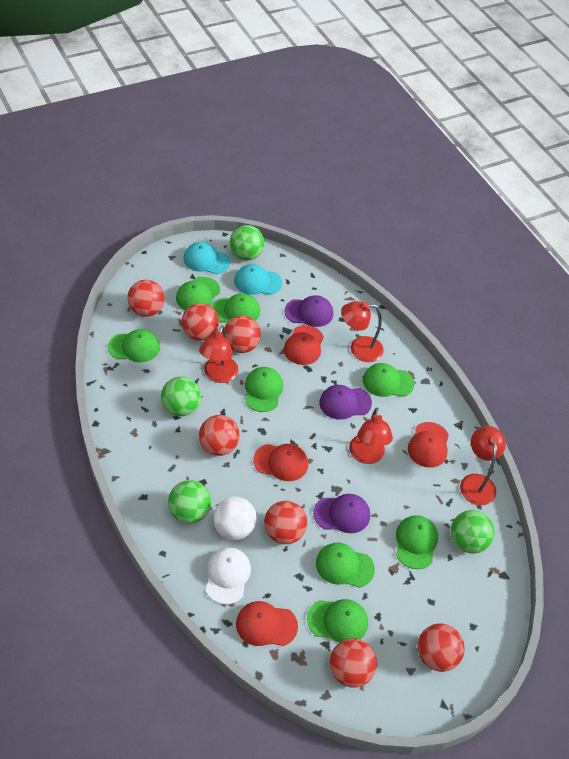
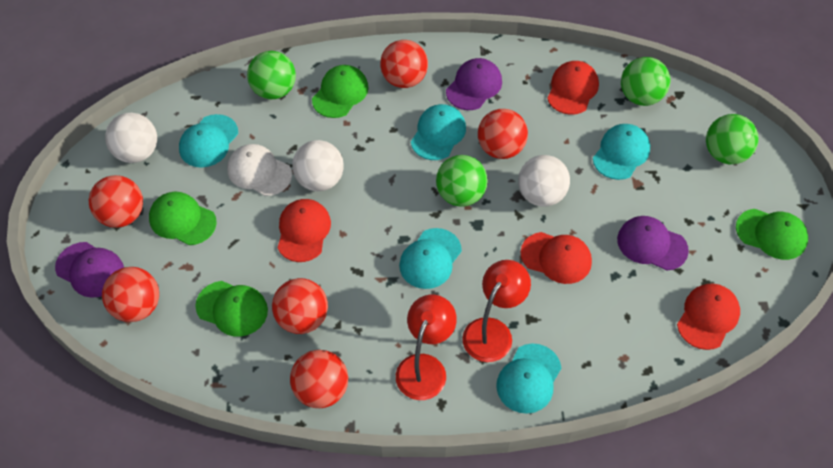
green cap: [108,329,160,362] [176,277,220,310] [211,293,260,322] [245,367,283,412] [307,599,368,643] [316,543,375,588] [363,363,414,397] [396,515,438,569] = 8 -> [149,192,217,245] [195,281,268,337] [312,65,368,118] [736,209,808,260] = 4
red ball: [127,280,165,317] [182,303,219,341] [199,415,240,456] [224,315,261,353] [264,501,307,544] [330,638,377,688] [417,623,465,672] = 7 -> [89,175,143,228] [102,267,159,322] [272,278,328,334] [290,350,348,408] [380,40,428,88] [478,109,528,159] = 6
red lamp: [199,326,238,383] [341,301,384,362] [349,408,393,464] [460,426,506,505] = 4 -> [396,295,457,400] [462,260,531,362] = 2
turquoise cap: [184,242,230,274] [234,264,282,295] = 2 -> [179,114,238,168] [399,228,462,289] [411,104,466,160] [496,344,561,414] [593,124,650,180] = 5
white ball: [213,497,257,540] = 1 -> [105,113,157,163] [292,140,344,191] [518,155,570,207] = 3

